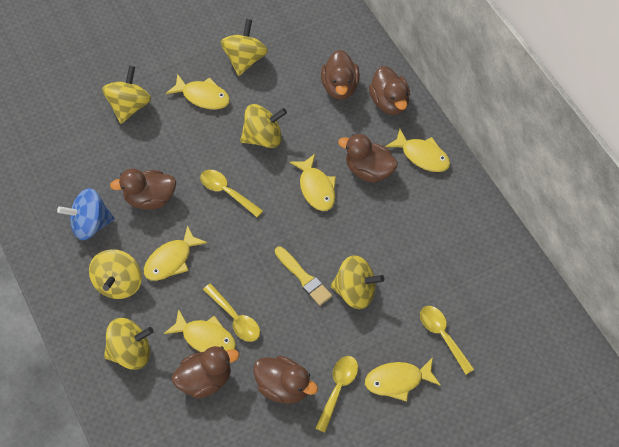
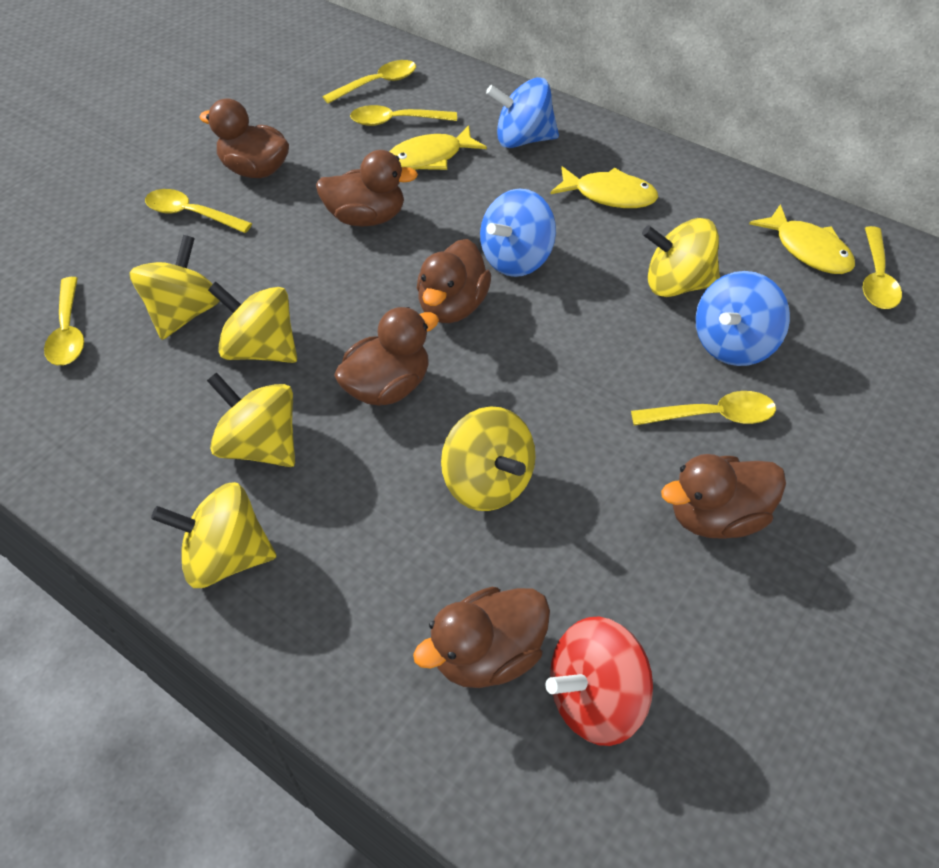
blue spinning top: [57,188,115,240] = 1 -> [480,188,556,277] [486,77,559,148] [695,271,790,366] = 3
red spinning top: none = 0 -> [546,617,653,746] = 1
yellow brush: [275,247,332,306] = 1 -> none = 0
yellow fish: [144,225,207,281] [164,309,236,352] [166,74,230,110] [290,154,336,211] [365,357,441,401] [385,129,450,172] = 6 -> [390,125,487,170] [550,166,658,208] [749,204,855,274] = 3
yellow spoon: [200,170,263,217] [203,283,260,342] [315,356,358,432] [420,306,475,375] = 4 -> [44,277,84,365] [145,189,252,233] [322,60,416,104] [350,105,457,126] [631,391,776,426] [863,226,902,309] = 6

